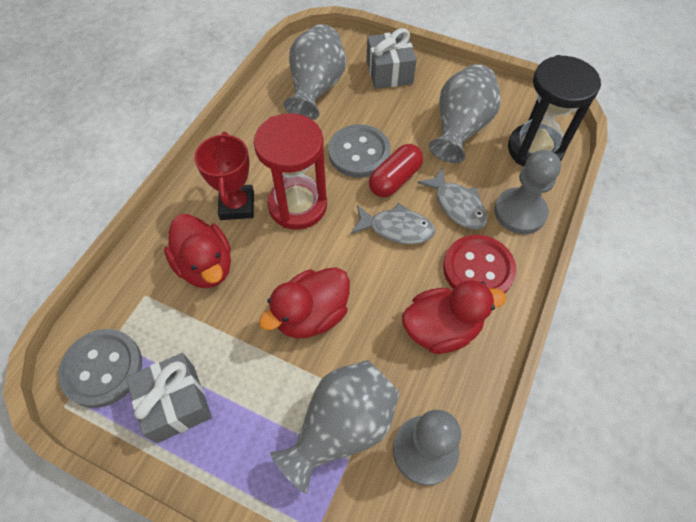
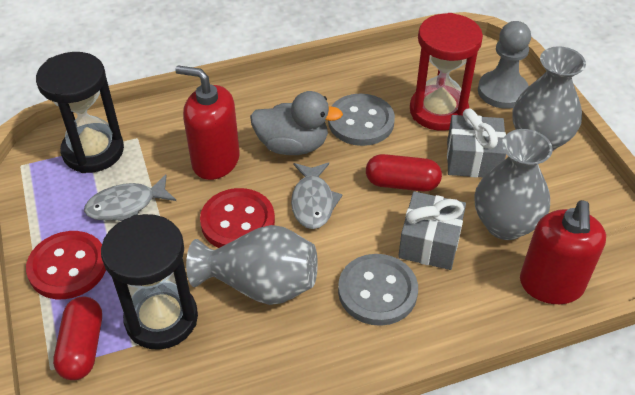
black hourglass: [508,55,601,167] = 1 -> [36,52,124,173] [101,214,198,350] = 2
grey duck: none = 0 -> [250,91,343,155] = 1
grey pawn: [393,410,461,485] [494,150,561,234] = 2 -> [478,21,531,109] = 1
red button: [443,235,516,293] = 1 -> [26,231,106,299] [200,188,275,248] = 2
red capsule: [369,144,423,197] = 1 -> [53,296,102,380] [366,154,442,191] = 2
red duck: [164,214,231,288] [259,267,350,339] [402,280,506,354] = 3 -> none = 0
red soap dispenser: none = 0 -> [175,65,240,180] [520,200,606,304] = 2
red trophy: [194,132,254,220] = 1 -> none = 0

